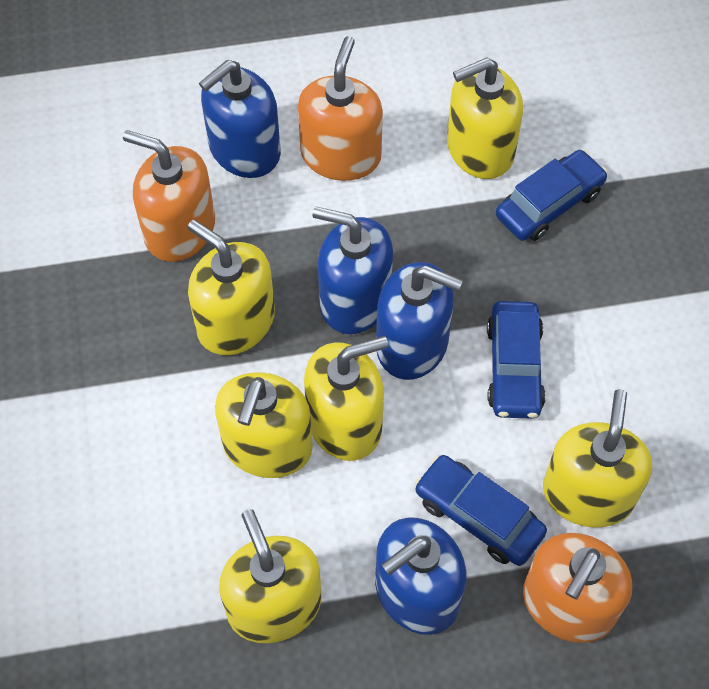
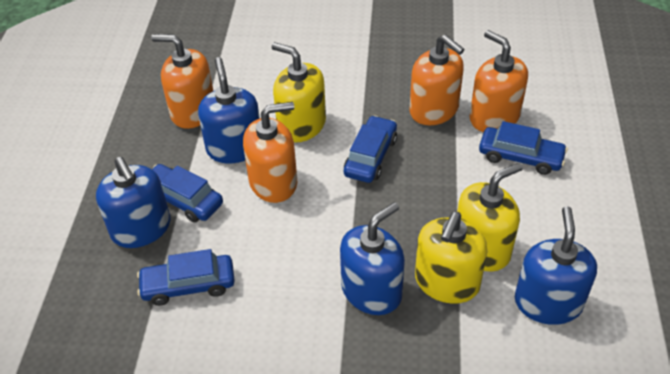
blue car: [414,455,547,566] [487,301,546,419] [496,150,608,241] = 3 -> [137,249,235,306] [152,164,223,223] [344,115,397,183] [479,121,568,175] = 4
orange soap dispenser: [123,130,215,262] [298,36,383,181] [523,533,632,643] = 3 -> [151,34,213,129] [243,102,297,203] [409,34,464,125] [470,30,528,132] = 4
yellow soap dispenser: [188,220,275,355] [215,372,313,478] [219,509,321,643] [304,336,388,461] [447,57,523,179] [543,389,652,528] = 6 -> [272,42,326,143] [415,212,488,304] [457,163,523,272] = 3

